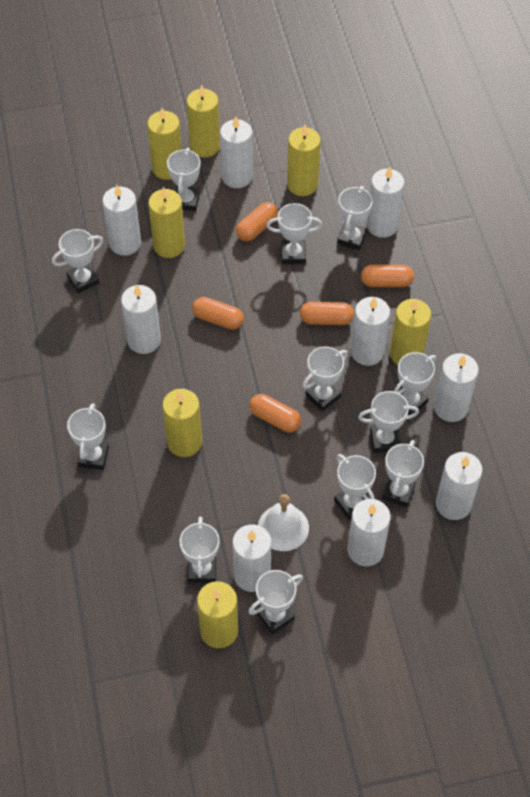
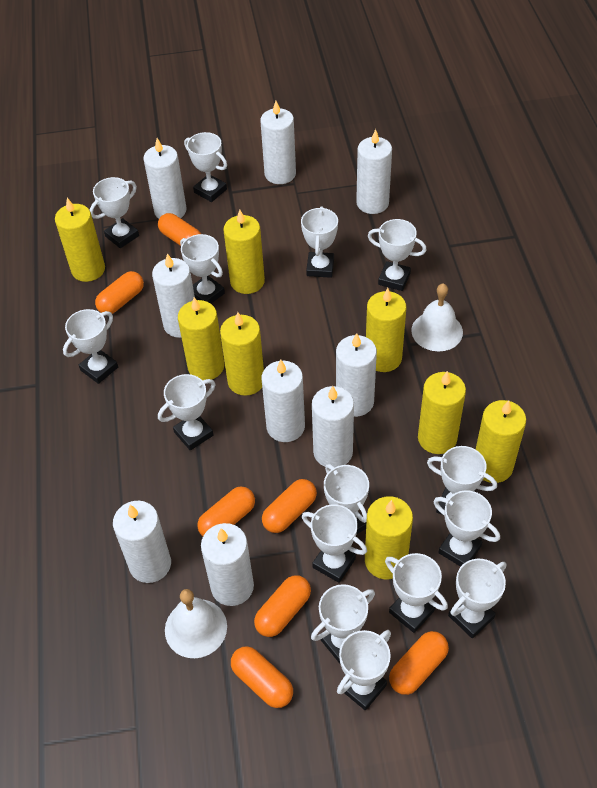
orange capsule: [192,297,244,330] [236,202,278,241] [249,394,301,432] [300,302,354,325] [361,265,414,287] = 5 -> [95,271,144,314] [158,213,201,246] [197,486,255,536] [231,646,293,708] [254,575,311,637] [262,479,317,533] [389,631,449,695] = 7
white bell: [258,494,309,551] = 1 -> [165,589,227,658] [411,283,463,351] = 2
white trophy: [52,229,103,293] [67,403,109,470] [167,148,200,211] [180,517,220,583] [248,570,303,634] [266,203,323,264] [302,346,348,412] [334,454,376,520] [337,186,373,250] [358,391,419,453] [382,440,424,507] [394,352,436,415] = 12 -> [63,309,118,384] [90,177,139,248] [158,374,215,451] [180,234,225,304] [184,132,227,202] [301,206,338,278] [302,504,367,583] [311,584,375,664] [324,464,369,534] [337,630,391,711] [368,219,427,291] [385,553,448,633] [427,446,497,515] [433,490,500,567] [448,559,506,638] = 15
yellow candle: [147,108,181,180] [148,187,185,258] [162,389,202,457] [187,85,220,157] [197,581,238,648] [287,125,321,196] [390,299,431,365] = 7 -> [55,198,105,282] [178,297,224,380] [220,312,264,396] [224,210,265,294] [365,496,413,580] [366,288,406,372] [418,371,466,454] [476,400,526,483] = 8

